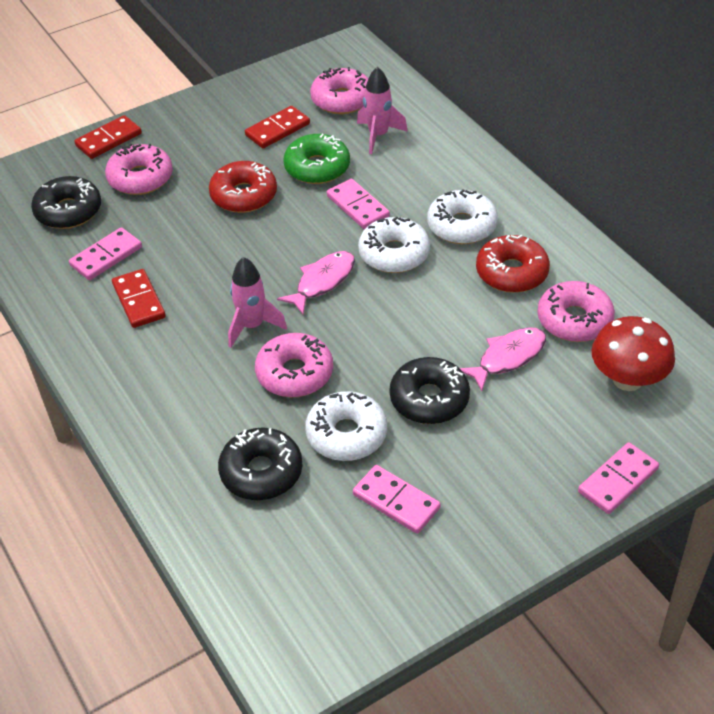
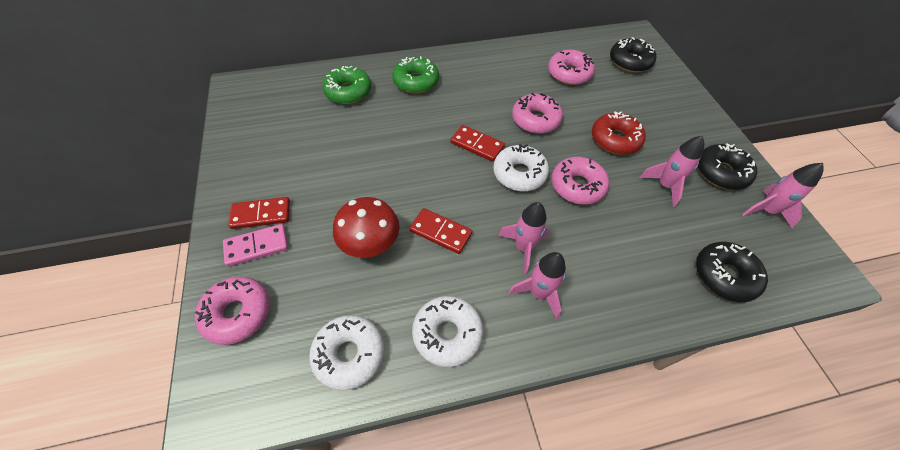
green donut: [283,134,350,184] = 1 -> [322,66,371,104] [392,56,439,94] = 2
pink domino: [69,227,142,280] [327,179,390,229] [353,465,441,534] [578,442,659,514] = 4 -> [223,224,288,267] = 1
pink fish: [277,251,355,314] [460,327,546,391] = 2 -> none = 0
pink rocket: [228,257,287,348] [357,67,408,154] = 2 -> [498,202,549,274] [509,252,566,319] [639,136,704,207] [742,163,824,228] = 4
red donut: [209,161,277,213] [476,235,550,293] = 2 -> [592,112,646,155] = 1

